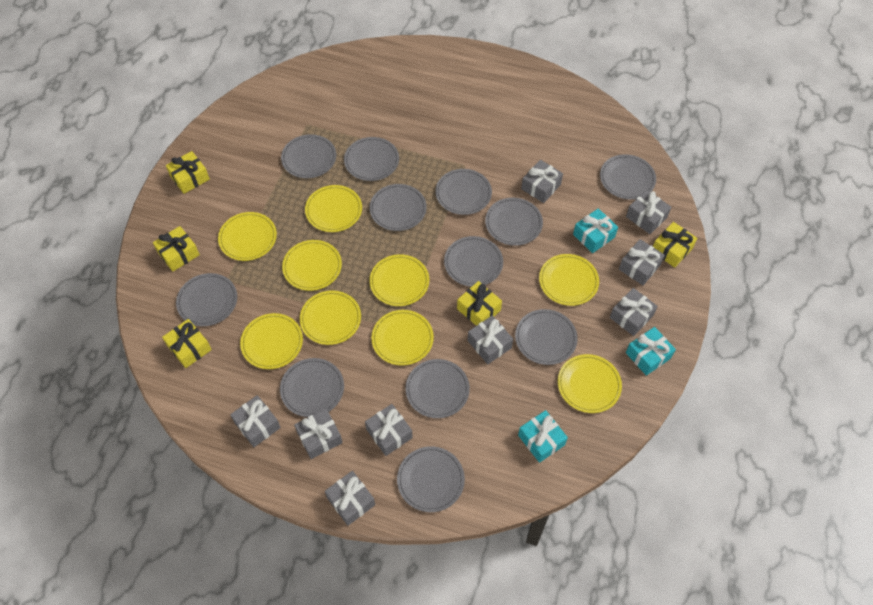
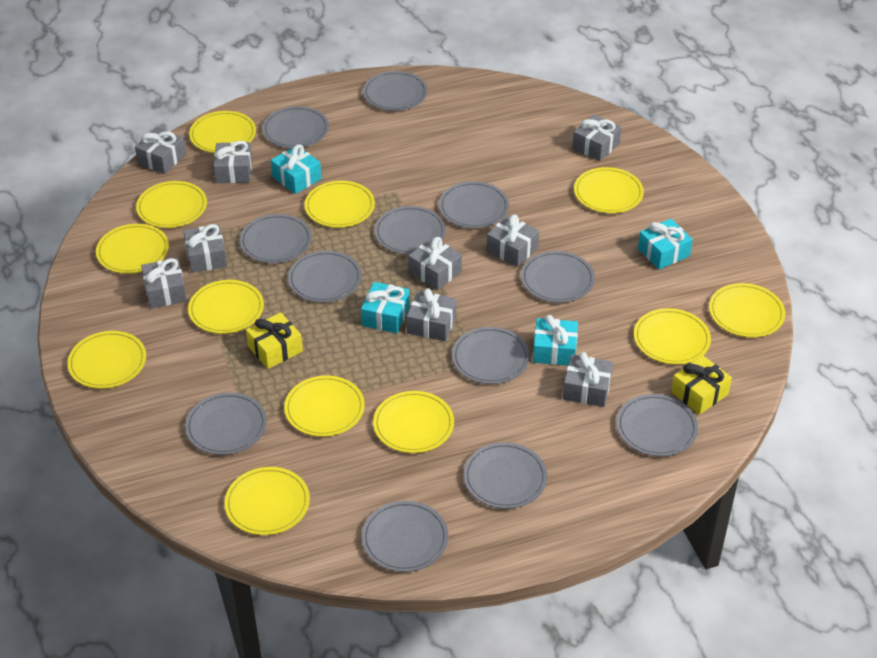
turquoise gift: [518,410,568,463] [573,208,618,253] [626,327,676,376] = 3 -> [271,144,322,194] [361,282,410,333] [533,315,578,366] [638,219,693,270] = 4
yellow gift: [153,226,200,272] [162,319,212,368] [166,151,210,194] [457,281,502,326] [653,222,697,268] = 5 -> [246,312,303,369] [671,356,732,415] = 2
yellow plate: [218,212,277,261] [240,313,303,369] [282,240,342,291] [300,291,361,345] [305,185,362,232] [369,254,429,306] [371,310,434,366] [539,254,599,306] [558,354,622,413] = 9 -> [67,331,146,388] [96,224,169,274] [136,181,207,228] [188,280,264,334] [189,111,256,153] [224,467,310,535] [284,376,365,437] [305,181,375,228] [373,391,454,453] [574,167,644,213] [634,308,711,364] [709,283,785,337] = 12

